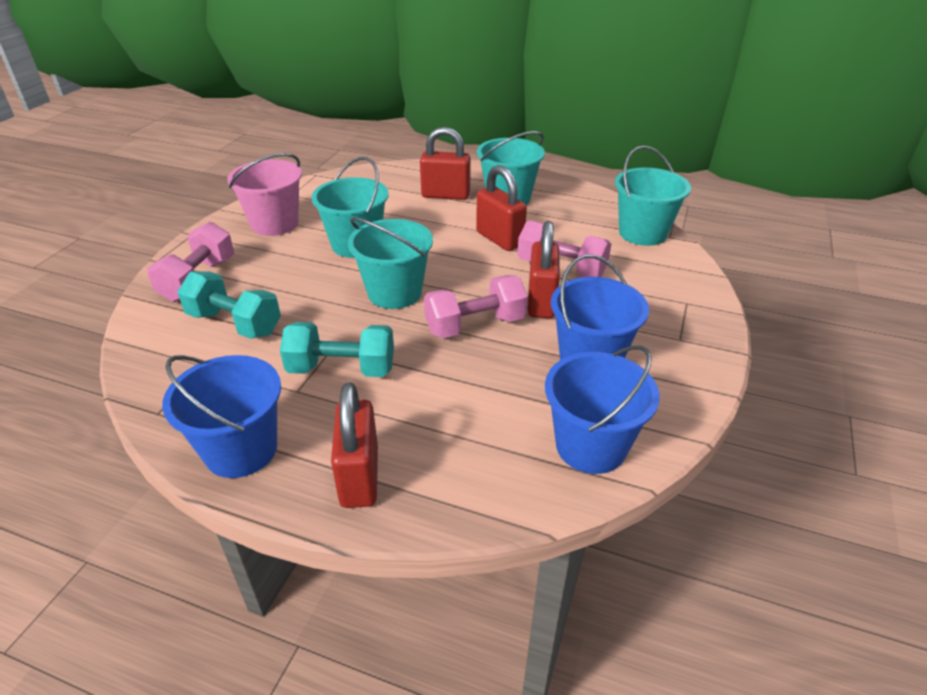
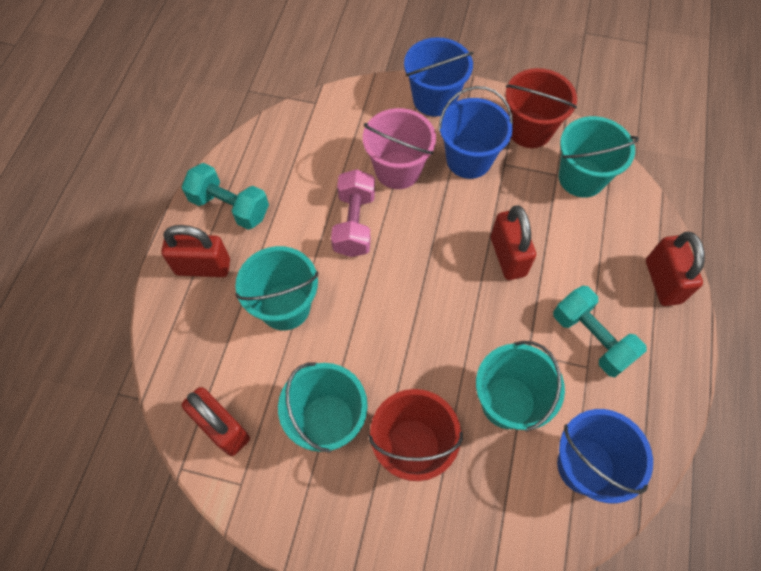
pink dumbbell: [147,222,234,302] [424,275,528,338] [517,220,611,277] = 3 -> [331,169,375,257] = 1
red bucket: none = 0 -> [368,389,463,481] [506,68,577,148] = 2

